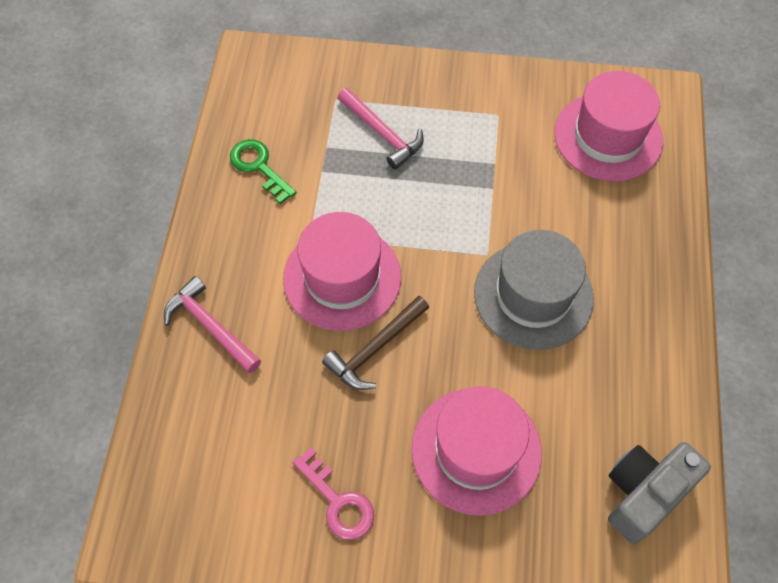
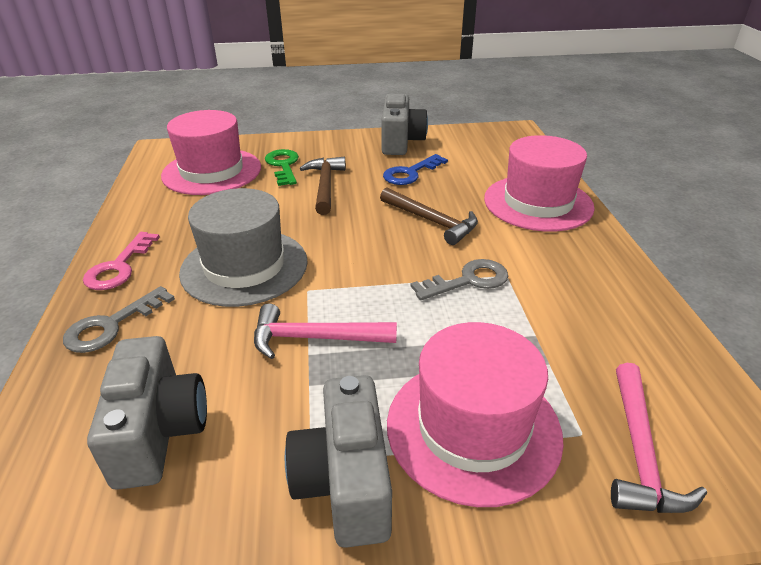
blue key: none = 0 -> [383,154,448,185] = 1
brown hammer: [322,296,429,390] = 1 -> [300,157,346,215] [380,187,478,245] = 2
grey camera: [608,442,711,544] = 1 -> [87,336,207,490] [285,375,392,548] [381,94,428,155] = 3
grey key: none = 0 -> [63,286,175,353] [411,259,508,300] = 2

